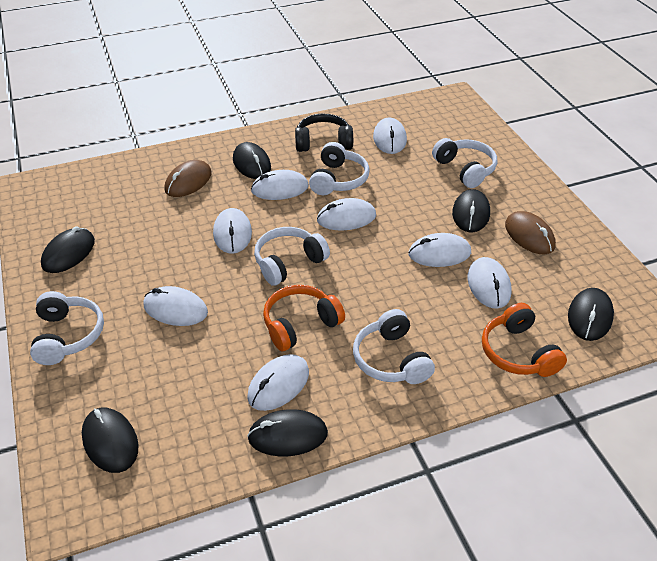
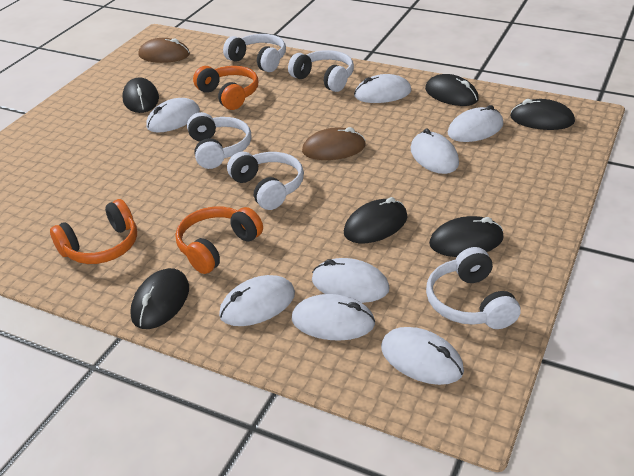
black headphones: [295,114,353,152] = 1 -> none = 0
orange headphones: [263,285,345,351] [482,303,567,377] = 2 -> [50,199,137,264] [176,207,263,274] [193,66,259,110] = 3

